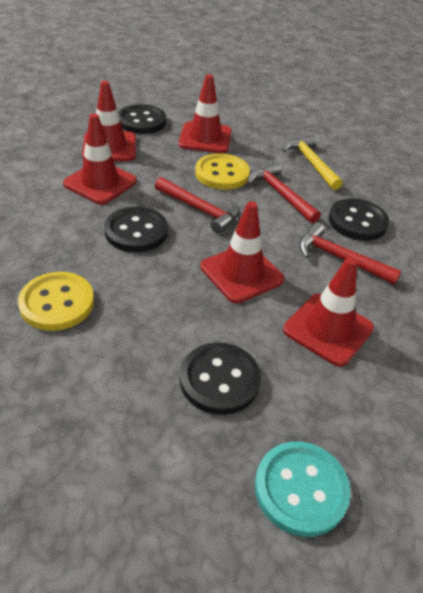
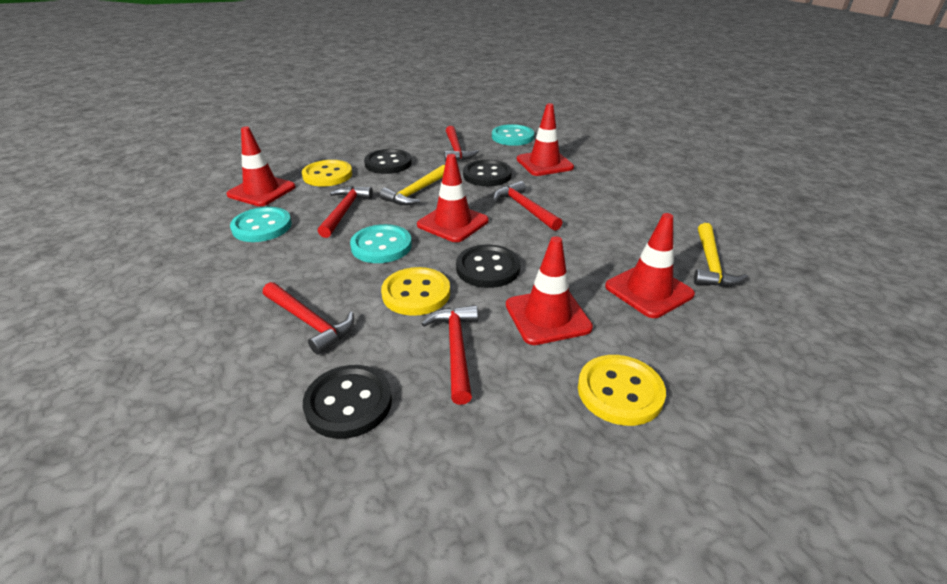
red hammer: [155,177,240,234] [248,163,321,223] [299,222,401,285] = 3 -> [263,282,354,355] [318,186,373,238] [421,305,478,405] [444,126,479,162] [493,181,562,231] = 5
turquoise button: [255,441,350,537] = 1 -> [230,207,292,242] [350,224,412,263] [492,124,534,146] = 3
yellow button: [18,272,94,331] [195,153,250,190] = 2 -> [302,160,352,186] [381,267,450,316] [578,355,666,426] = 3
yellow hammer: [283,135,343,190] = 1 -> [380,165,445,205] [694,223,748,287] = 2

